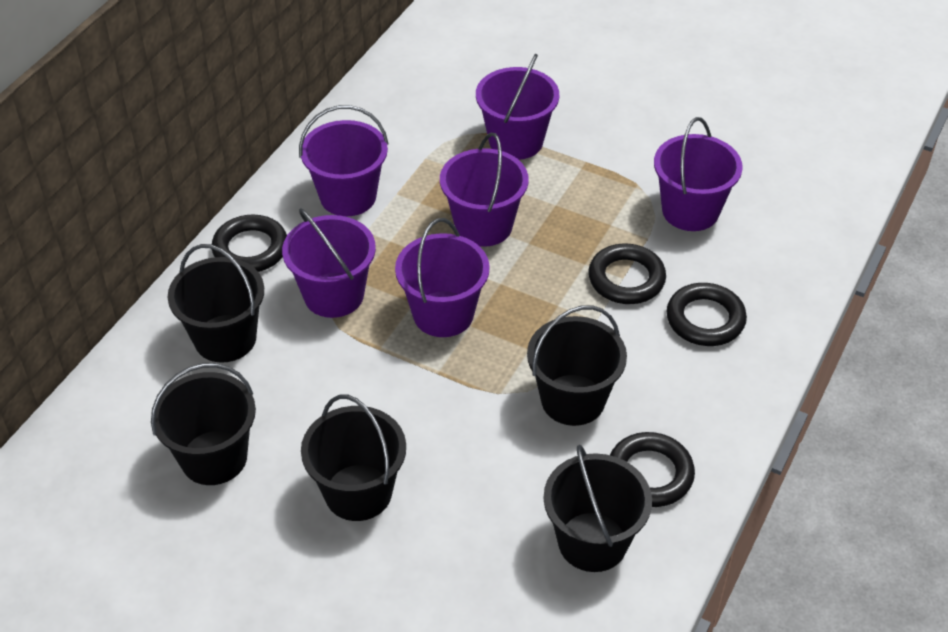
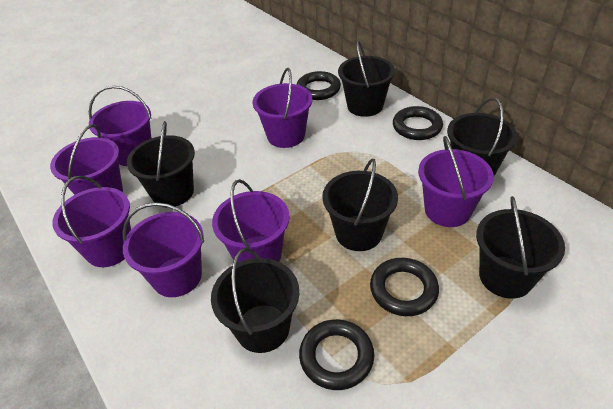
black bucket: [151,363,256,485] [168,244,264,363] [301,395,406,521] [527,305,627,426] [544,445,652,572] = 5 -> [127,121,195,208] [211,248,299,353] [322,158,398,251] [338,40,395,117] [447,97,518,176] [476,196,565,299] = 6
purple bucket: [282,208,376,318] [299,105,388,216] [395,218,490,337] [440,132,529,247] [476,54,559,160] [654,117,743,231] = 6 -> [50,124,123,195] [52,176,131,267] [89,86,151,166] [122,202,204,297] [212,179,289,263] [253,68,312,148] [418,136,494,227] = 7

